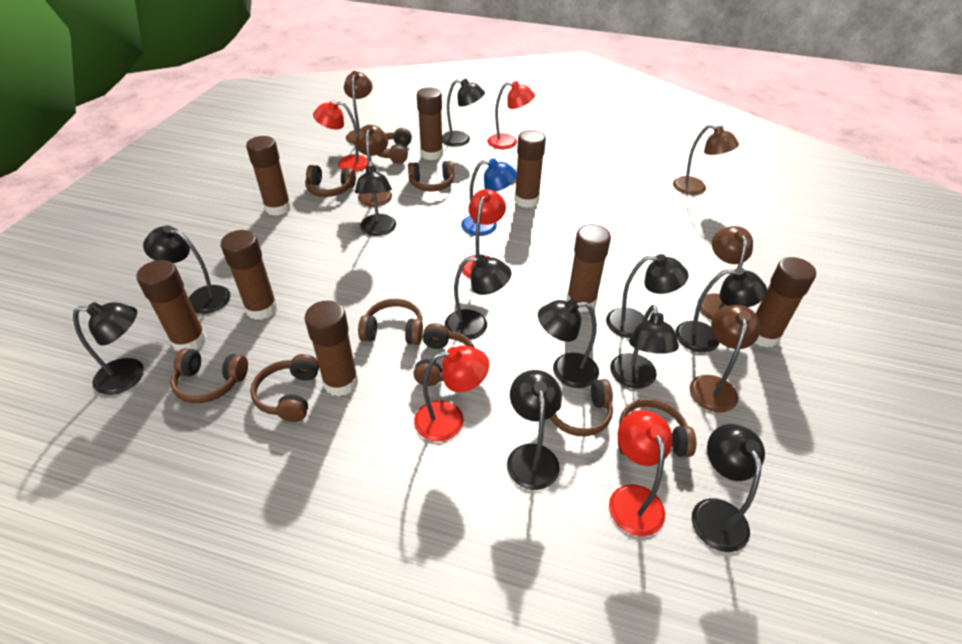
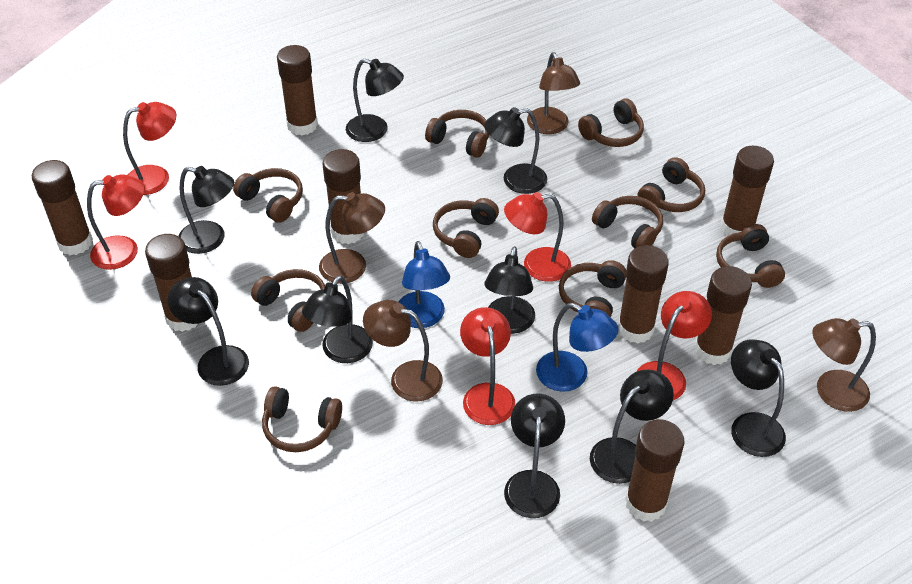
black lamp: [73,302,144,395] [143,225,231,314] [355,161,396,236] [442,79,485,147] [445,255,512,340] [507,370,562,490] [538,299,599,388] [606,254,689,338] [610,305,679,389] [675,268,767,353] [692,424,765,552] = 11 -> [167,277,249,386] [179,166,234,254] [302,276,373,363] [346,59,404,142] [484,107,547,194] [484,246,535,334] [504,394,565,518] [590,369,674,484] [731,339,786,457] = 9
blue lamp: [461,159,517,236] = 1 -> [398,241,450,328] [536,303,619,392] = 2
brown headphones: [170,348,248,403] [250,354,319,422] [305,165,356,197] [358,299,423,345] [377,128,412,164] [408,161,454,191] [413,323,475,386] [550,379,613,436] [618,399,696,457] = 9 -> [233,168,303,223] [251,269,325,332] [262,386,342,452] [425,110,489,158] [433,198,499,258] [559,260,626,317] [578,98,644,147] [592,196,663,248] [637,157,705,212] [716,224,785,288] = 10
brown lamp: [344,71,372,144] [355,125,392,207] [673,125,739,195] [690,305,760,413] [697,226,753,320] = 5 -> [319,192,385,284] [363,300,443,402] [527,52,580,134] [812,318,876,412] = 4

